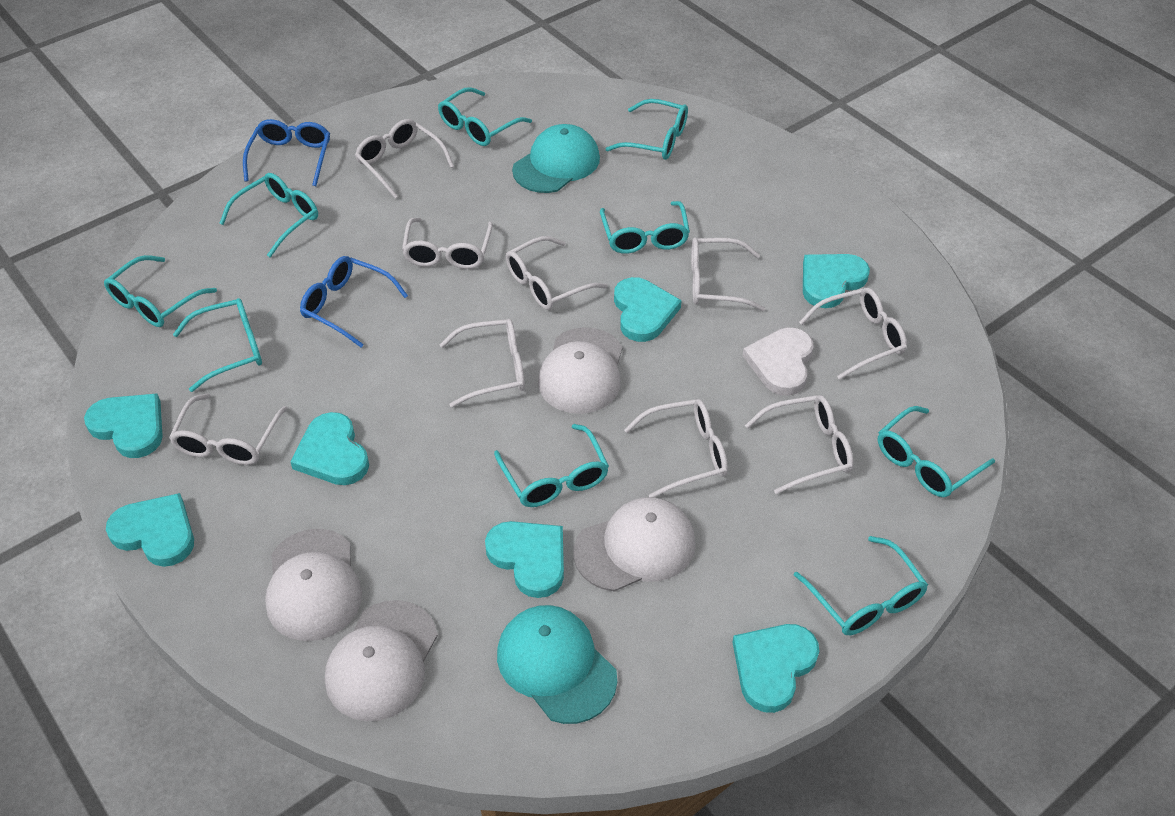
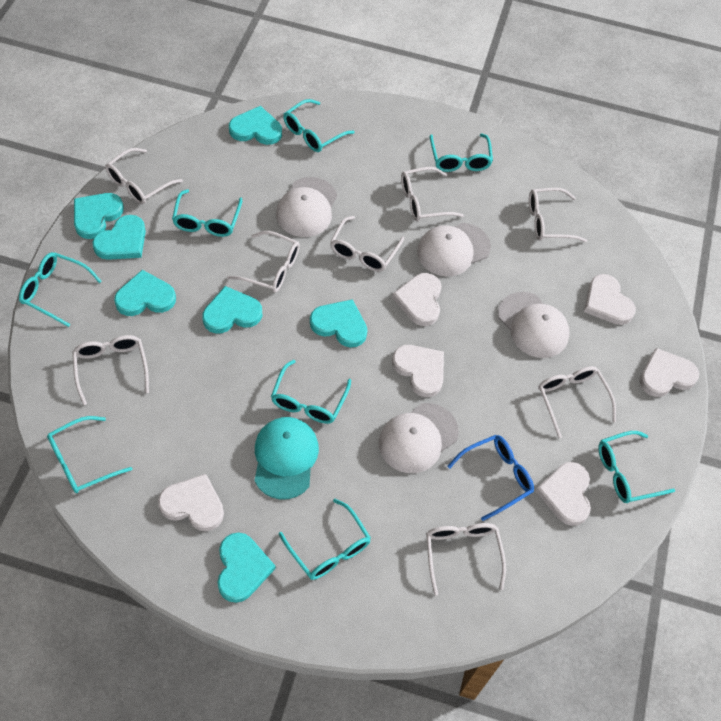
blue glasses: [243,119,330,186] [300,256,408,347] = 2 -> [447,435,534,521] = 1
turquoise cap: [497,605,617,724] [512,124,600,193] = 2 -> [254,417,319,500] = 1
turquoise glasses: [104,255,217,327] [173,298,262,392] [219,173,318,257] [438,87,532,146] [494,424,609,507] [600,201,690,254] [605,99,688,160] [794,536,928,635] [878,406,995,497] = 9 -> [19,252,102,327] [47,416,132,493] [172,189,242,237] [271,360,351,424] [279,499,371,580] [283,99,355,152] [430,134,493,172] [598,431,675,503] = 8
white glasses: [169,393,288,465] [355,119,454,198] [402,218,493,269] [440,319,525,408] [506,236,608,310] [624,399,728,497] [691,238,765,311] [745,395,853,494] [799,288,907,380] = 9 -> [72,335,149,405] [105,148,183,204] [227,231,300,293] [330,216,404,272] [401,167,464,222] [426,523,506,596] [529,188,587,242] [538,366,616,438] = 8
white heart: [743,328,814,396] = 1 -> [158,474,224,531] [392,273,442,326] [392,345,444,397] [536,462,591,526] [584,274,636,325] [639,348,699,397] = 6

